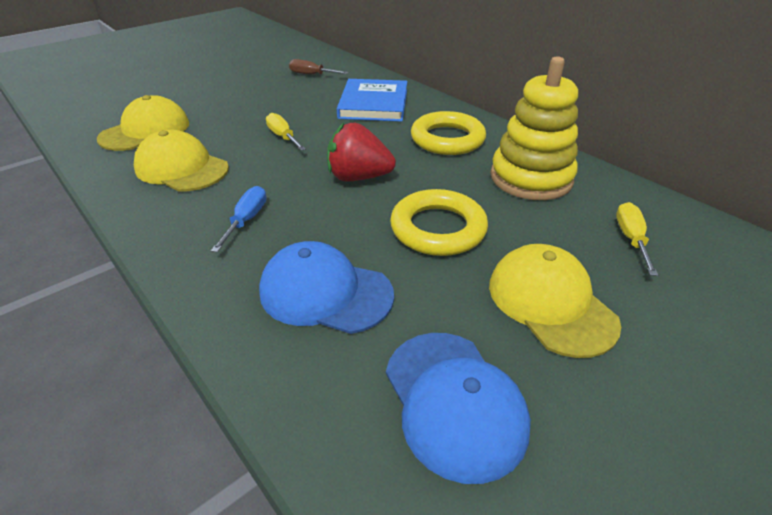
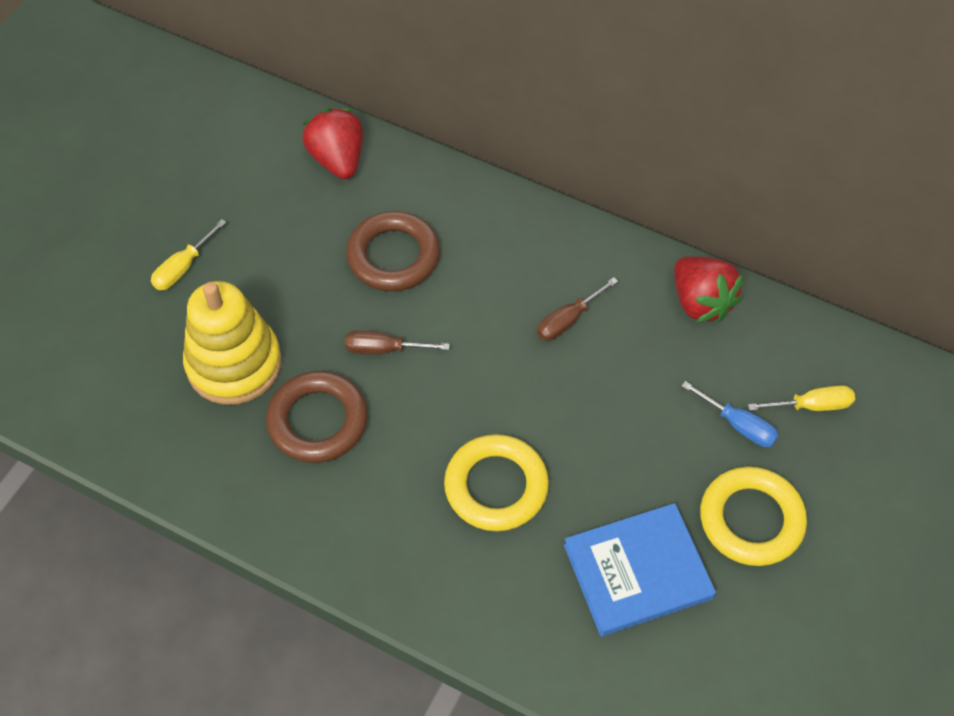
blue cap: [259,241,394,334] [386,333,531,484] = 2 -> none = 0
brown ring: none = 0 -> [266,371,368,463] [346,211,440,291] = 2
brown screwdriver: [289,59,349,75] = 1 -> [345,330,450,354] [537,277,618,341] = 2
red strawberry: [327,123,396,181] = 1 -> [302,108,363,179] [674,256,743,323] = 2
yellow cap: [97,95,189,151] [134,129,229,192] [489,244,621,358] = 3 -> none = 0

